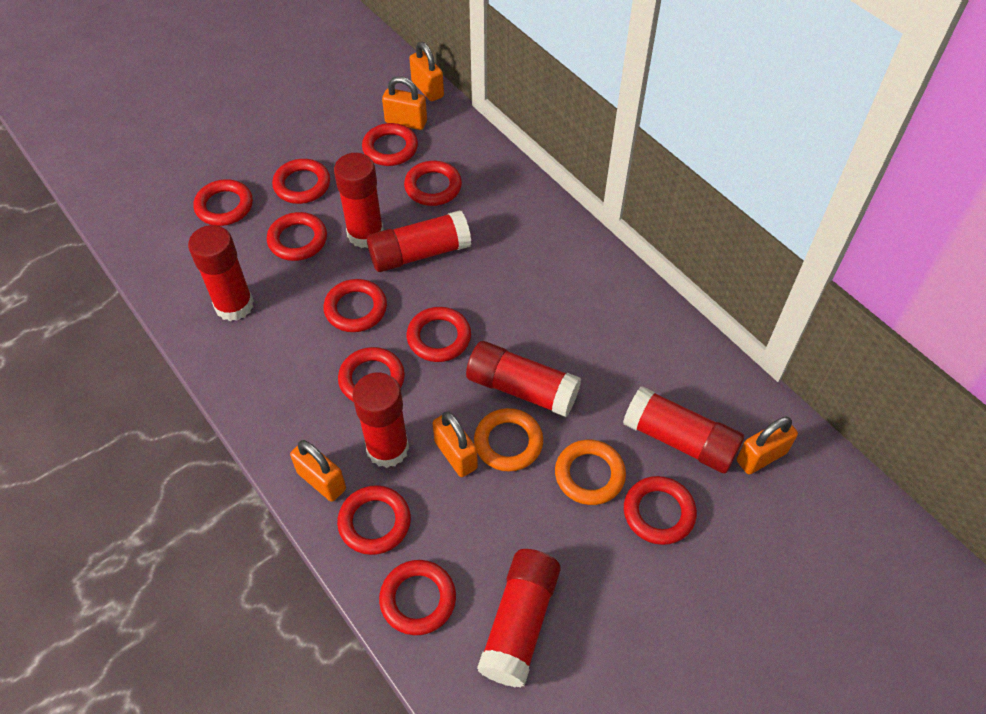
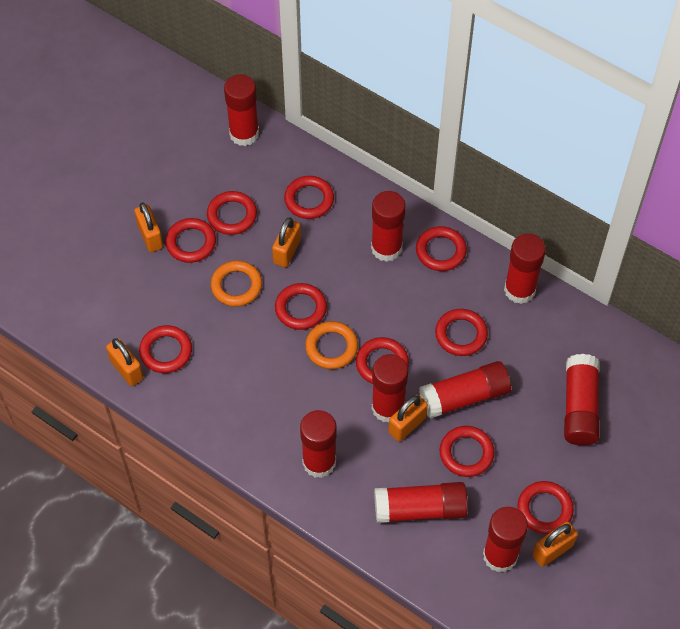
red glue stick: [188,225,254,321] [334,153,384,248] [353,372,409,468] [367,210,471,272] [466,341,581,417] [477,549,561,687] [623,386,744,473] = 7 -> [224,74,259,146] [300,410,337,478] [371,191,406,262] [372,354,408,422] [374,482,468,523] [419,361,511,419] [483,507,528,572] [504,234,546,304] [564,354,600,446] = 9
red ring: [193,179,253,226] [267,212,327,261] [272,159,330,204] [323,279,387,332] [337,485,411,555] [338,347,405,402] [362,123,418,166] [379,560,456,635] [404,161,462,206] [407,307,471,362] [624,476,697,545] = 11 -> [139,325,192,373] [165,218,216,263] [207,191,257,235] [275,283,327,330] [284,176,334,219] [356,337,409,384] [416,226,467,271] [435,309,488,356] [440,426,495,477] [517,481,574,534] = 10

